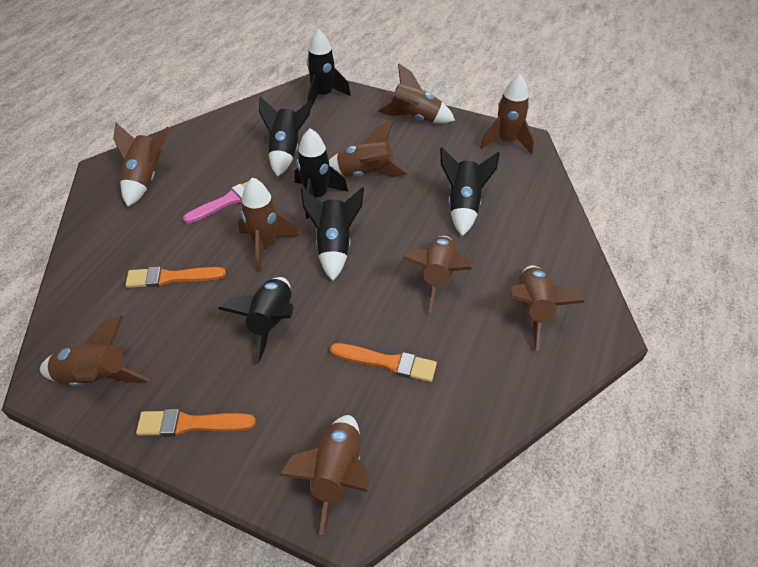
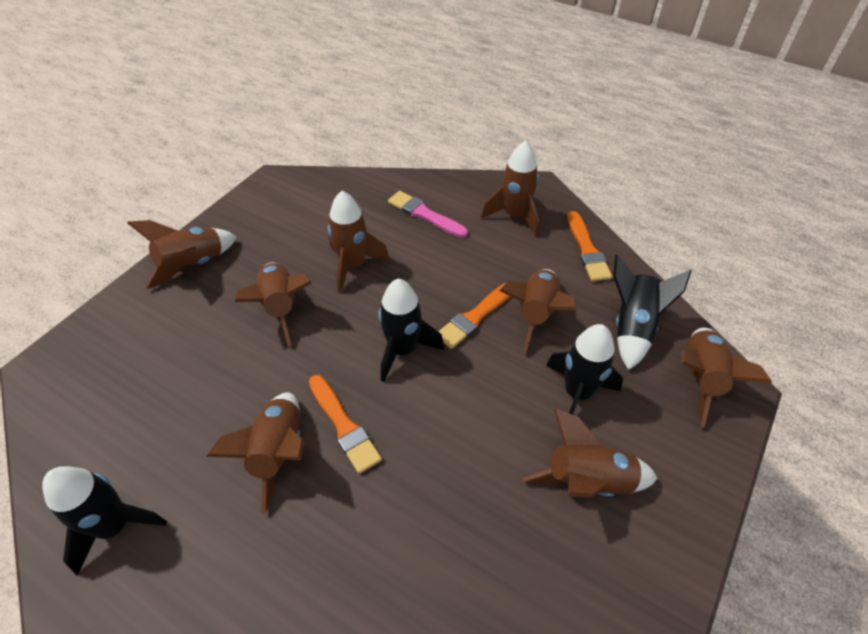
black rocket: [218,277,294,364] [259,97,313,177] [294,128,348,219] [301,187,364,281] [307,29,351,106] [440,147,500,236] = 6 -> [42,466,167,576] [378,278,445,382] [546,324,623,415] [613,254,691,370] = 4
brown rocket: [40,315,149,386] [113,122,170,207] [238,178,299,272] [279,415,370,535] [329,120,408,177] [378,63,455,123] [402,236,472,313] [480,74,534,154] [510,266,585,351] = 9 -> [128,220,237,289] [206,392,304,514] [235,262,312,346] [328,191,390,293] [481,141,539,237] [499,269,576,354] [523,409,658,497] [681,328,772,428] = 8

